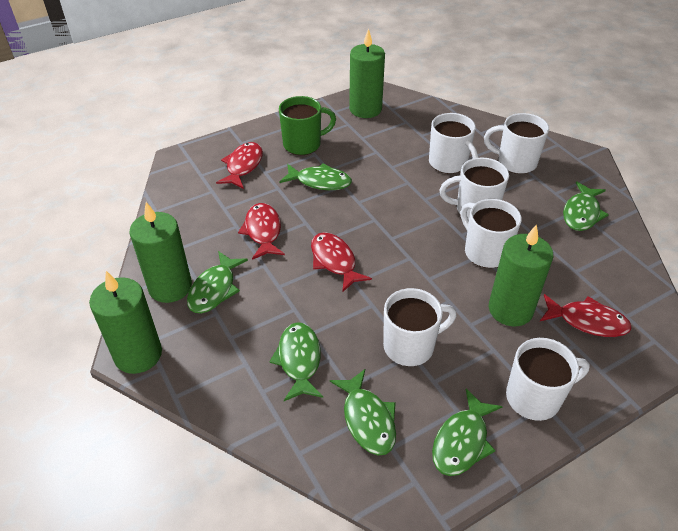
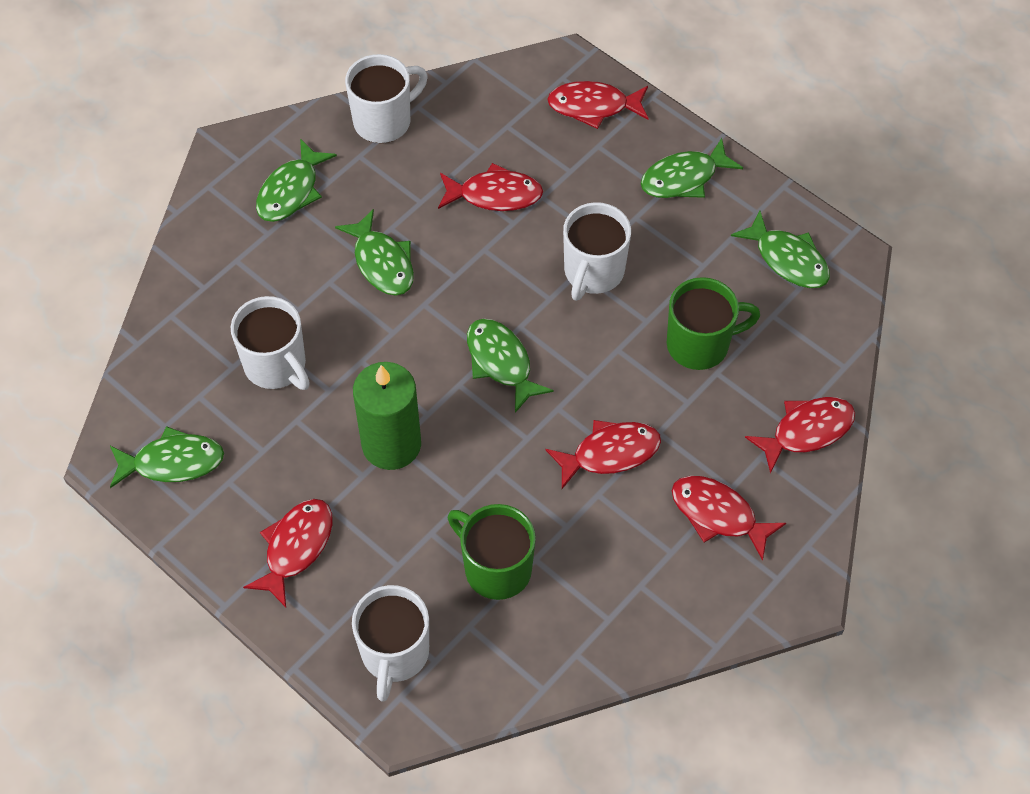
green candle: [89,271,162,374] [129,202,192,303] [349,28,385,118] [489,224,553,327] = 4 -> [353,362,421,470] = 1
green mug: [279,96,336,155] = 1 -> [447,504,536,600] [667,277,760,370] = 2
red fish: [216,142,263,189] [238,203,285,260] [311,232,372,292] [540,294,632,337] = 4 -> [243,499,333,607] [438,163,543,211] [546,420,661,489] [547,81,648,129] [672,476,786,561] [745,397,855,474] = 6
white mug: [383,288,457,366] [429,113,478,174] [439,157,509,220] [461,199,522,268] [484,113,549,174] [506,338,590,421] = 6 -> [231,296,310,390] [345,54,428,143] [352,585,429,702] [563,202,631,301] = 4

